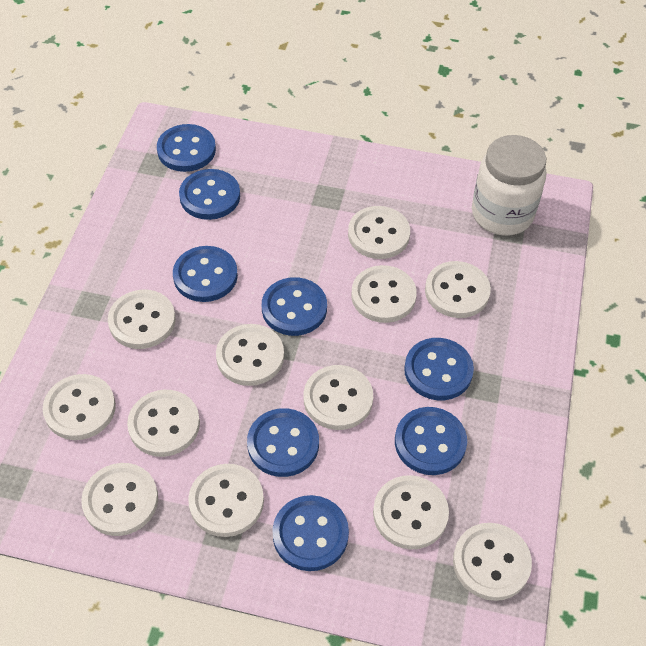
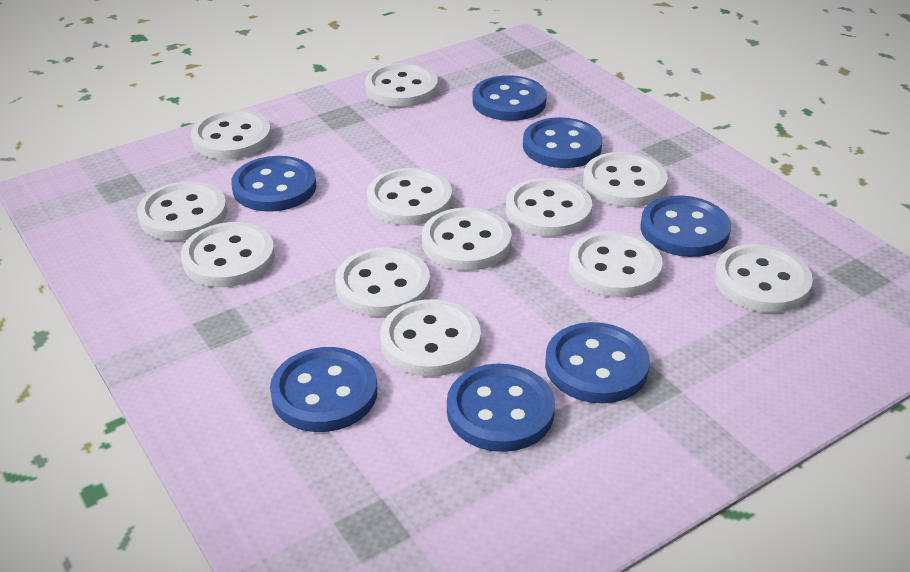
blue button: [157,124,216,172] [173,246,238,302] [179,169,240,220] [247,408,319,477] [262,277,327,336] [272,495,349,571] [395,407,467,475] [404,338,474,400] = 8 -> [231,156,317,212] [270,347,377,432] [447,363,555,452] [472,75,547,121] [523,117,602,168] [545,322,650,403] [640,195,731,257] = 7
white jar: [472,135,546,236] = 1 -> none = 0

